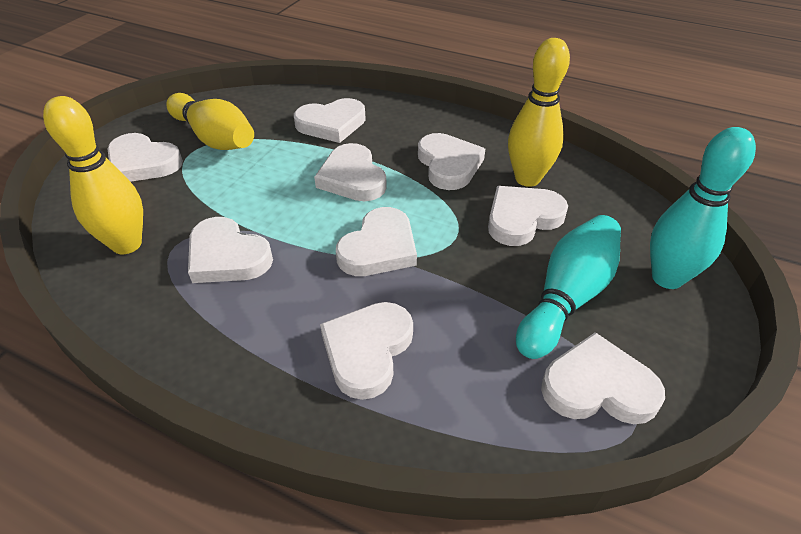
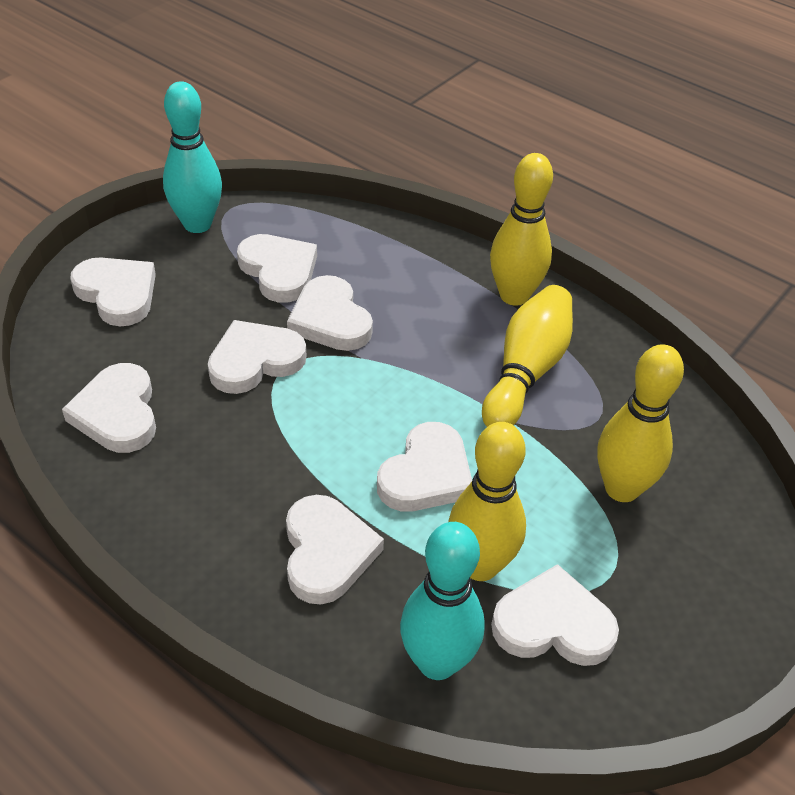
white heart: [108,133,183,182] [188,217,273,283] [294,98,366,143] [314,143,387,201] [320,302,413,400] [336,207,417,276] [418,133,485,190] [488,186,568,246] [541,332,665,424] = 9 -> [62,363,156,453] [70,257,156,326] [208,320,306,394] [237,234,317,303] [286,495,384,605] [287,275,373,351] [377,422,472,512] [491,564,619,666] = 8
yellow bowling pin: [43,96,143,254] [166,93,254,150] [508,38,570,187] = 3 -> [448,422,526,581] [482,285,573,427] [490,153,553,306] [597,344,684,502] = 4

